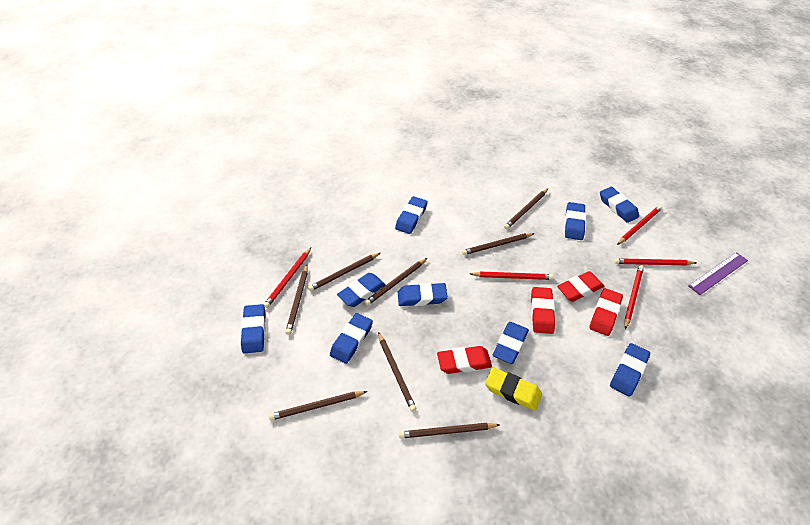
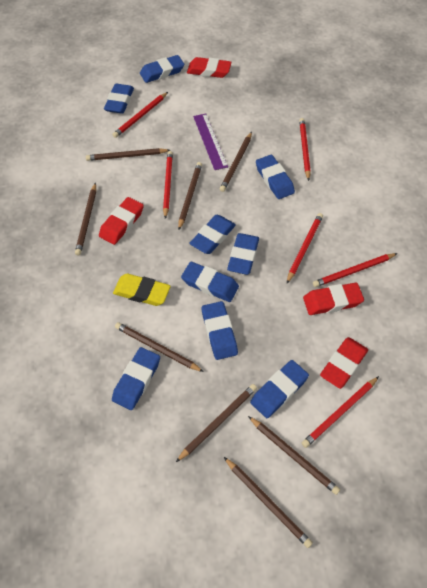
red pencil: [264,248,311,308] [470,272,554,280] [614,258,696,265] [617,205,662,245] [624,265,644,329] = 5 -> [112,92,168,138] [163,151,173,219] [287,213,323,283] [299,118,311,181] [302,376,379,448] [313,253,398,287] = 6

